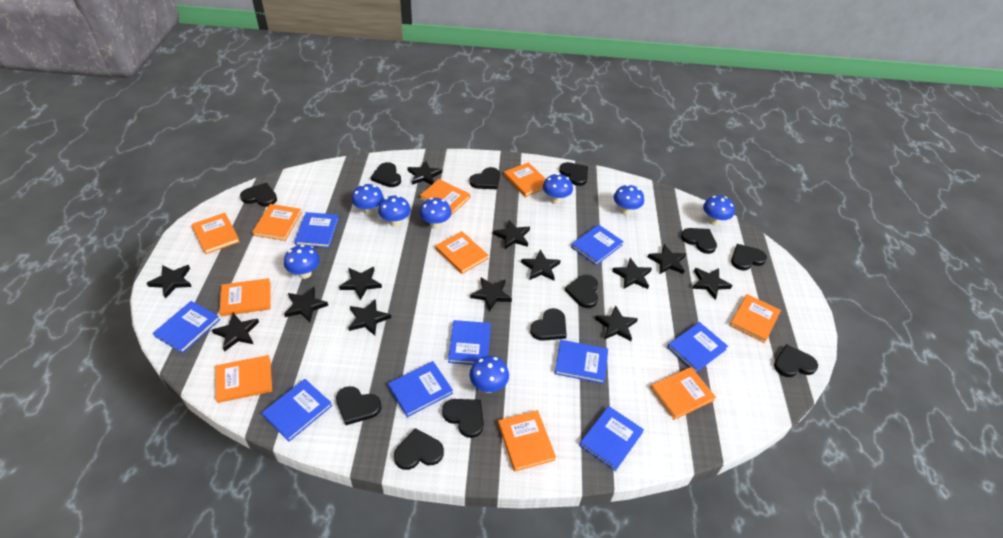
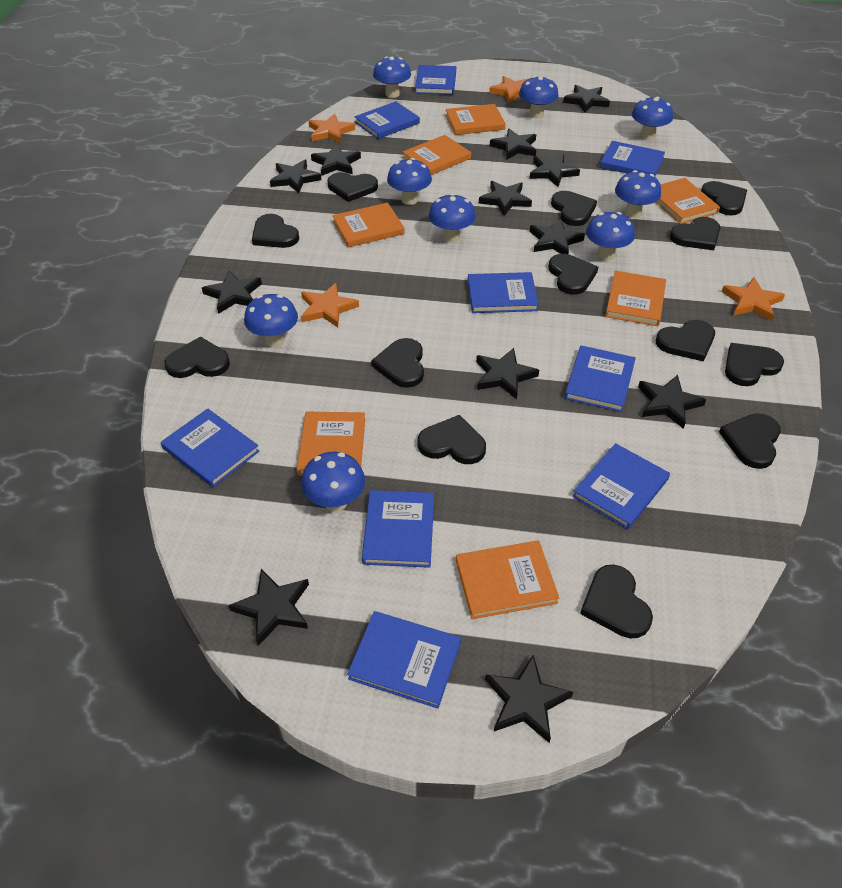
black heart: [240,183,277,207] [336,386,381,425] [371,162,401,187] [394,428,444,470] [442,399,484,438] [470,167,500,189] [530,308,567,341] [559,162,588,186] [565,275,598,308] [681,228,717,254] [731,244,767,271] [774,344,818,377] = 12 -> [164,337,230,378] [252,214,299,248] [328,172,378,202] [371,338,424,388] [418,415,486,464] [548,254,598,295] [551,191,597,226] [580,564,653,639] [656,320,715,361] [670,217,720,250] [701,181,747,215] [719,413,781,469] [725,343,784,386] = 13
black star: [147,265,192,298] [212,313,259,352] [284,287,328,322] [339,267,382,300] [348,299,391,336] [407,161,442,185] [470,277,512,312] [493,220,530,249] [521,250,561,281] [595,306,638,341] [612,258,652,289] [647,244,686,274] [692,268,733,299] = 13 -> [202,270,262,314] [229,569,309,646] [270,160,321,193] [311,144,361,176] [476,348,539,399] [479,181,532,216] [485,655,573,743] [490,129,536,160] [529,154,580,187] [529,219,585,254] [563,85,610,112] [638,375,706,429] = 12
blue mushroom: [284,245,320,279] [352,184,384,215] [378,196,411,227] [419,198,452,229] [469,356,509,393] [543,173,573,204] [614,185,644,215] [703,195,735,226] = 8 -> [244,294,298,347] [301,452,365,512] [373,57,411,98] [387,158,432,205] [429,193,476,242] [519,76,559,118] [586,212,635,261] [615,170,661,218] [632,97,673,140] = 9
orange book: [191,213,240,254] [216,355,272,403] [219,278,271,316] [252,204,302,241] [420,179,470,215] [435,231,489,274] [498,410,556,471] [504,162,546,197] [650,367,716,420] [730,294,781,343] = 10 -> [297,412,365,476] [332,203,405,247] [402,135,471,175] [446,104,506,135] [456,540,559,619] [605,271,666,326] [656,178,720,224] = 7
orange star: none = 0 -> [301,283,359,328] [309,114,355,143] [489,76,527,103] [722,277,785,321] = 4

